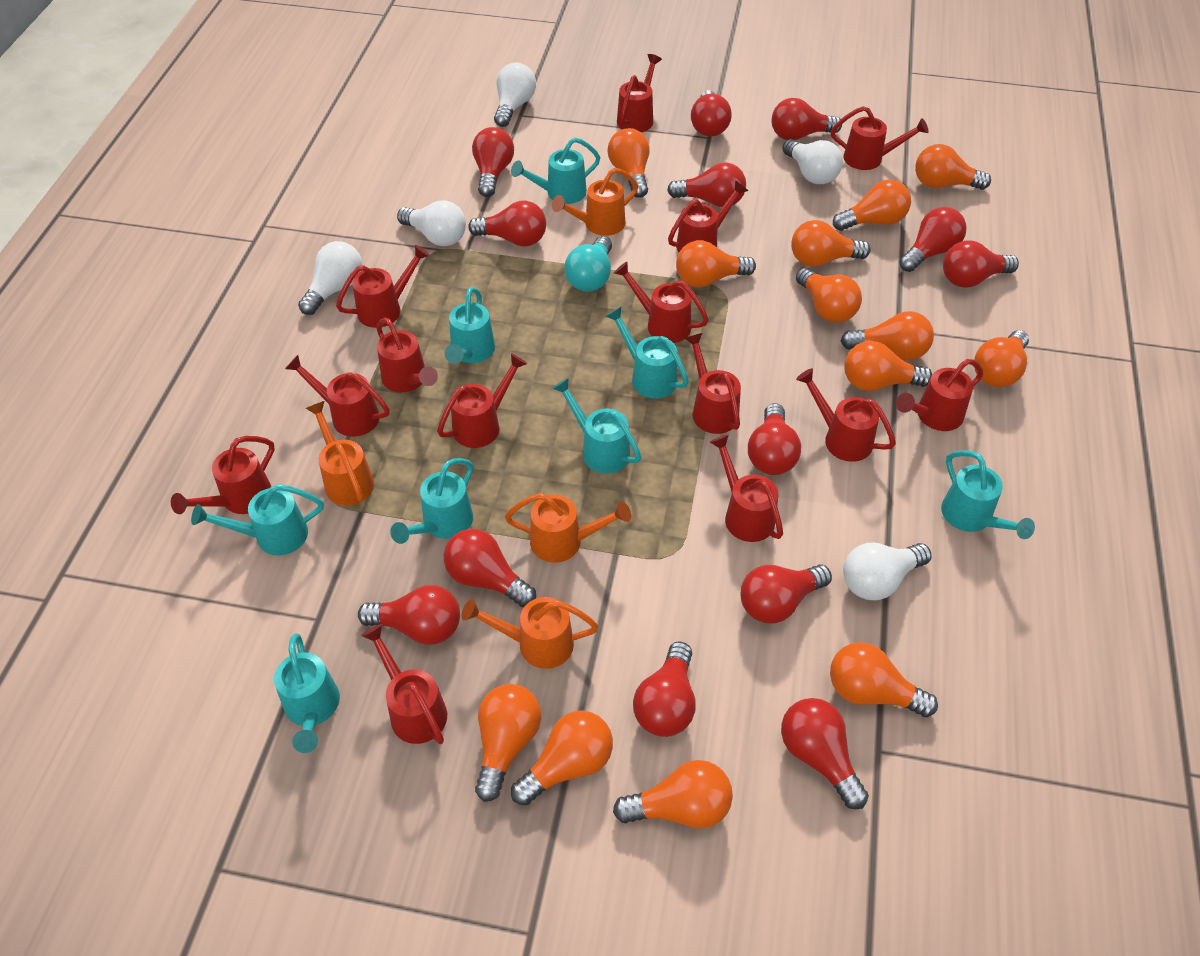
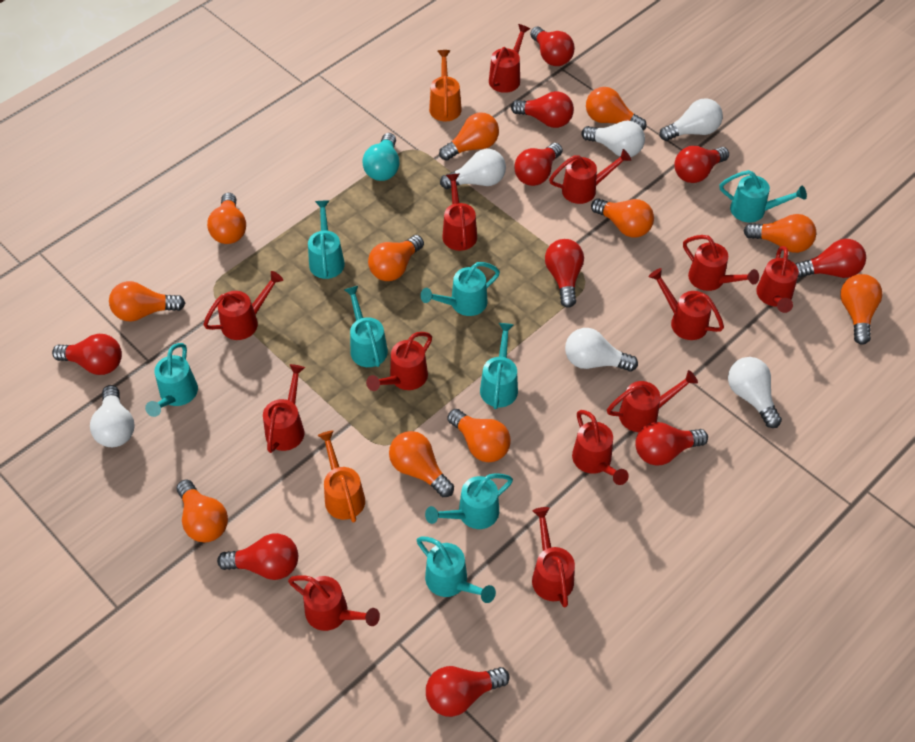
orange light bulb: [475,684,541,802] [511,710,613,806] [608,128,649,198] [613,760,733,829] [676,240,756,287] [791,220,871,267] [796,267,862,323] [830,642,938,717] [833,179,911,231] [841,311,934,361] [844,341,932,391] [915,144,991,190] [974,330,1029,387] = 13 -> [109,281,185,322] [177,479,228,542] [207,193,246,244] [368,235,424,281] [389,431,454,497] [439,113,499,161] [447,409,511,462] [586,87,647,130] [591,198,654,238] [743,214,816,253] [840,274,882,345] = 11
orange watering can: [305,401,374,506] [462,597,598,669] [505,493,631,563] [552,168,638,236] = 4 -> [318,431,365,523] [429,50,462,121] = 2
red light bulb: [358,585,460,645] [444,529,536,608] [468,201,546,247] [472,127,514,197] [633,641,696,737] [667,163,746,207] [691,90,732,137] [741,564,832,624] [748,403,801,475] [772,98,842,140] [781,698,869,809] [899,207,967,272] [943,240,1019,288] = 13 -> [52,334,122,375] [217,533,298,580] [426,666,510,717] [511,91,574,128] [514,143,562,186] [530,27,575,66] [545,239,584,308] [635,422,708,466] [674,146,729,183] [795,239,866,278] = 10
red watering can: [171,436,275,514] [285,355,390,437] [336,245,430,328] [361,624,447,744] [376,318,438,392] [437,353,527,448] [614,262,709,343] [617,54,662,132] [668,180,748,252] [684,333,741,434] [710,434,783,542] [796,368,896,462] [831,106,929,170] [896,359,983,431] = 14 -> [203,271,283,340] [263,364,305,453] [288,575,380,631] [366,332,432,391] [442,174,477,251] [489,24,530,93] [532,507,575,608] [549,149,631,204] [572,410,629,485] [607,370,698,432] [649,268,724,340] [683,235,759,291] [756,246,799,313] = 13
white light bulb: [298,241,362,315] [397,200,466,246] [494,62,536,127] [783,139,843,184] [843,543,932,601] = 5 -> [90,385,134,447] [440,149,506,189] [565,328,638,371] [581,121,645,157] [659,98,723,141] [728,357,782,428] = 6

